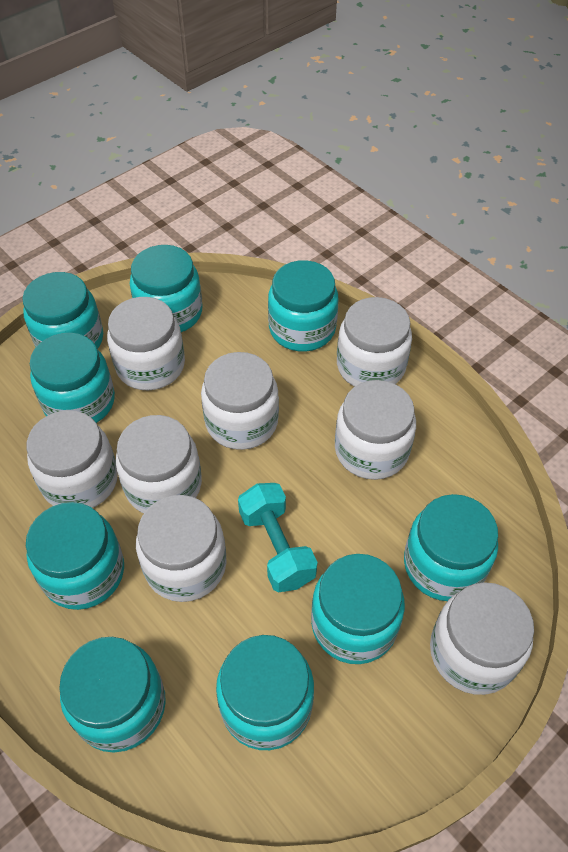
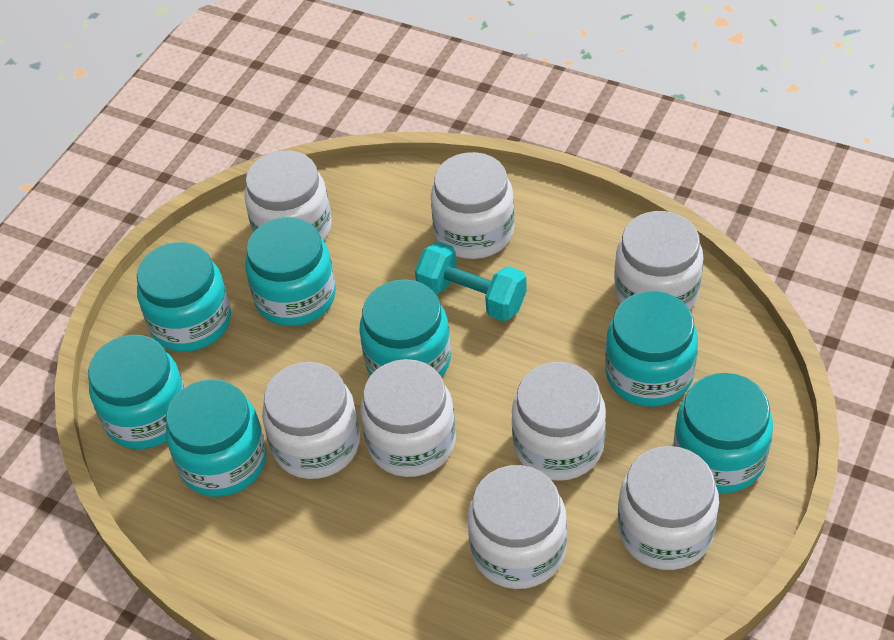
turquoise jar: [22,272,103,349] [26,502,124,610] [30,333,115,423] [59,637,166,753] [130,245,202,332] [216,635,314,750] [268,260,338,351] [311,554,405,664] [404,494,498,601] = 9 -> [88,335,185,449] [137,242,231,352] [166,379,267,497] [245,217,336,326] [360,279,451,377] [605,291,698,407] [673,373,773,493] = 7

